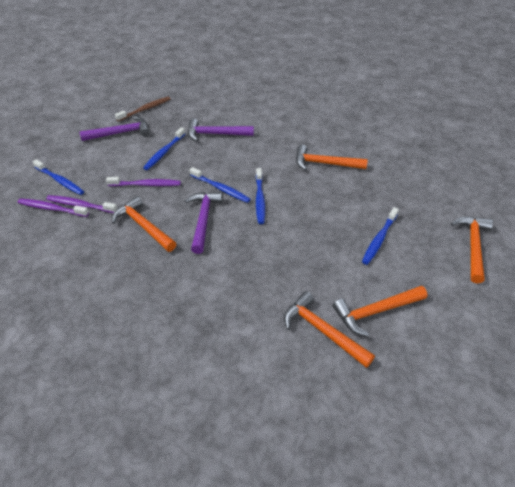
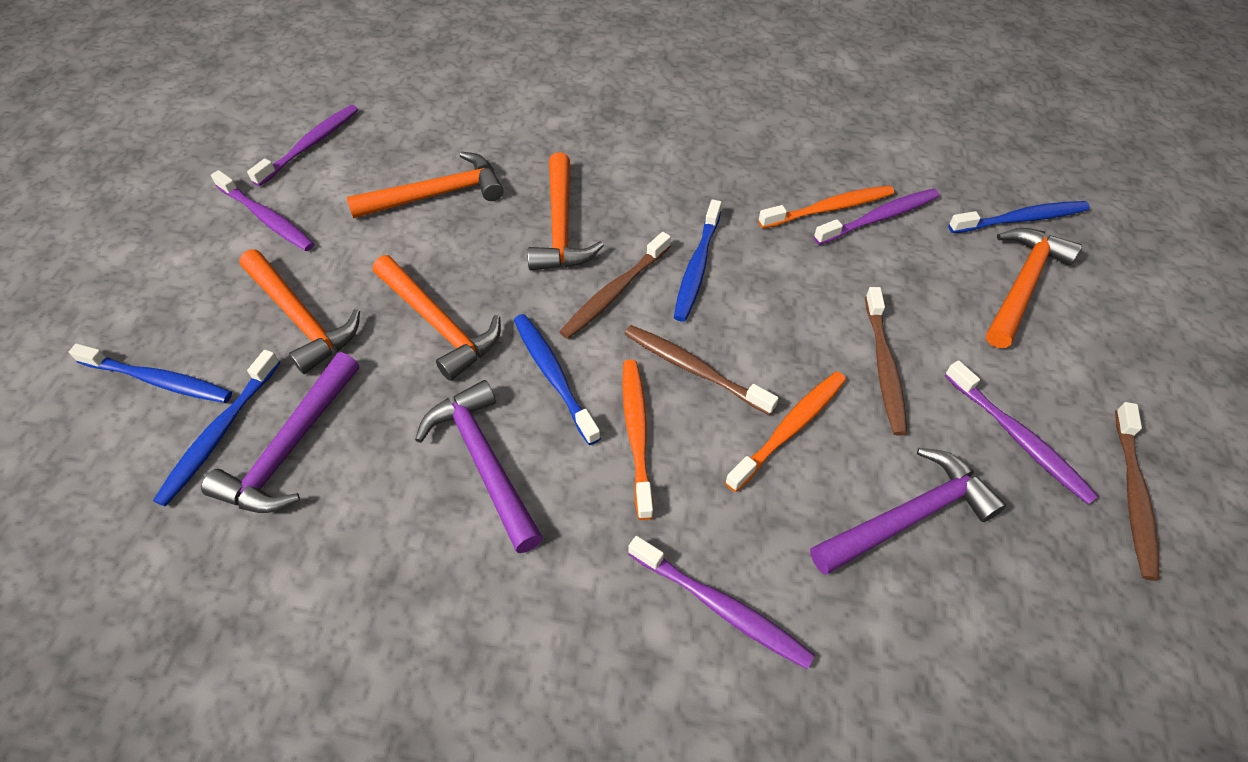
brown toothbrush: [115,96,170,122] = 1 -> [559,232,671,339] [625,325,778,415] [865,287,907,436] [1115,402,1159,581] = 4
orange toothbrush: none = 0 -> [622,360,653,520] [725,371,846,492] [758,185,894,228] = 3
purple toothbrush: [18,199,89,217] [46,195,117,213] [106,177,181,186] = 3 -> [211,170,314,251] [247,105,358,186] [628,536,815,669] [814,188,940,245] [945,360,1099,505] = 5

